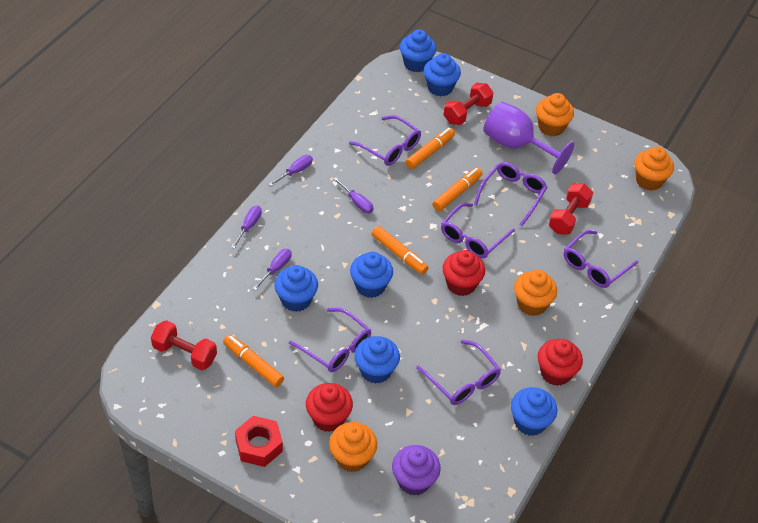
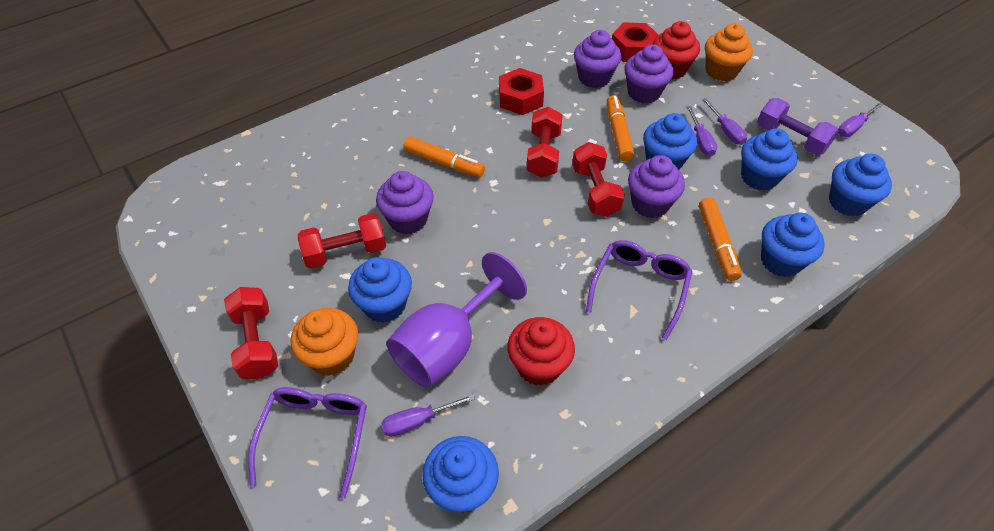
orange cupcake: [329,422,377,472] [514,270,557,316] [536,93,574,136] [635,147,674,191] = 4 -> [291,308,358,376] [705,23,753,81] = 2
orange marker: [223,334,284,387] [372,226,429,274] [406,128,455,169] [432,167,482,211] = 4 -> [403,136,485,177] [607,95,635,162] [699,198,742,281] = 3
purple cupcake: [392,445,441,496] = 1 -> [376,171,434,234] [574,30,622,88] [624,44,673,103] [628,155,685,218] = 4
purple dumbbell: none = 0 -> [757,98,839,155] = 1
purple glasses: [289,308,371,372] [349,115,421,166] [416,340,501,405] [441,203,515,258] [474,162,548,226] [564,230,638,288] = 6 -> [248,387,367,499] [586,240,692,340] = 2
red cupcake: [306,383,353,432] [442,250,485,296] [538,339,583,386] = 3 -> [507,317,575,386] [653,21,700,79] = 2
red dumbbell: [151,320,217,370] [443,83,494,125] [549,183,593,234] = 3 -> [224,287,278,379] [298,213,386,269] [527,107,563,178] [572,142,625,217] = 4
red nut: [235,416,283,467] = 1 -> [499,68,544,115] [612,22,659,62] = 2

